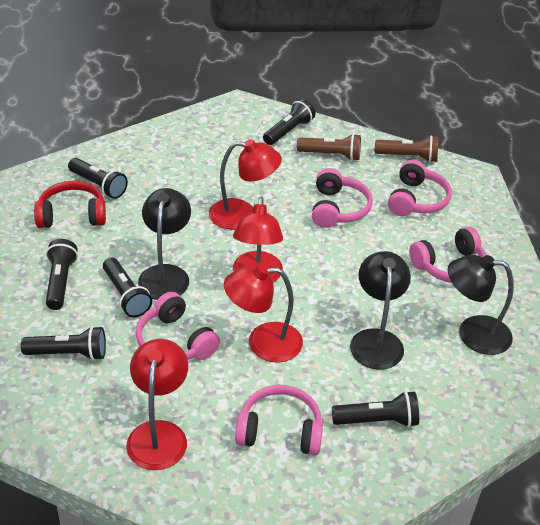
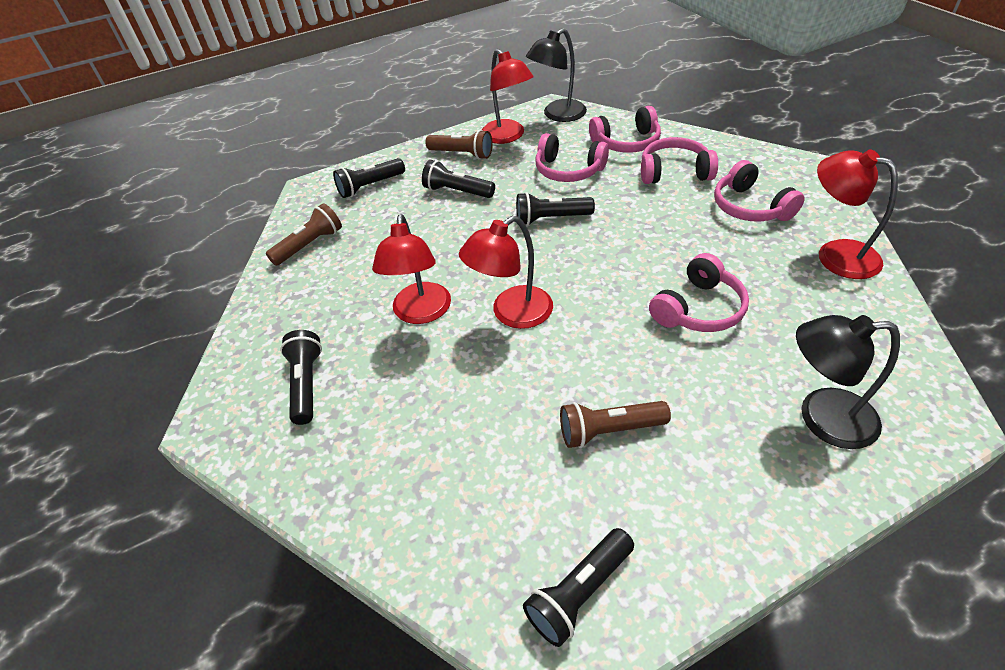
black flashlight: [21,326,106,361] [46,239,78,310] [68,158,128,199] [103,258,152,318] [263,99,315,145] [332,391,419,428] = 6 -> [280,330,322,425] [333,158,405,198] [422,160,495,198] [516,192,595,226] [523,528,634,647] = 5
black lamp: [138,188,191,300] [350,251,411,370] [448,255,514,355] = 3 -> [526,28,587,122] [796,315,900,449] = 2
brown flashlight: [297,134,361,161] [375,135,439,162] = 2 -> [266,203,342,266] [425,130,493,160] [560,401,671,448] = 3
red headphones: [34,181,106,228] = 1 -> none = 0

